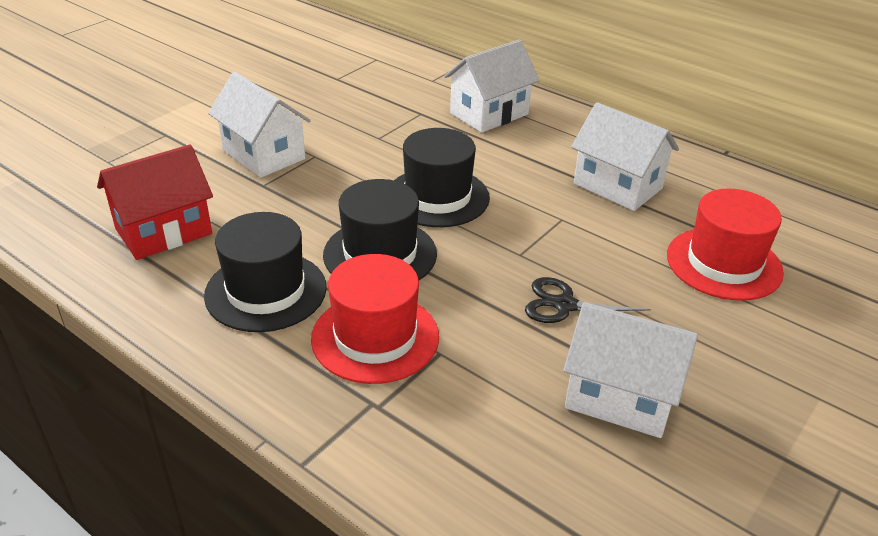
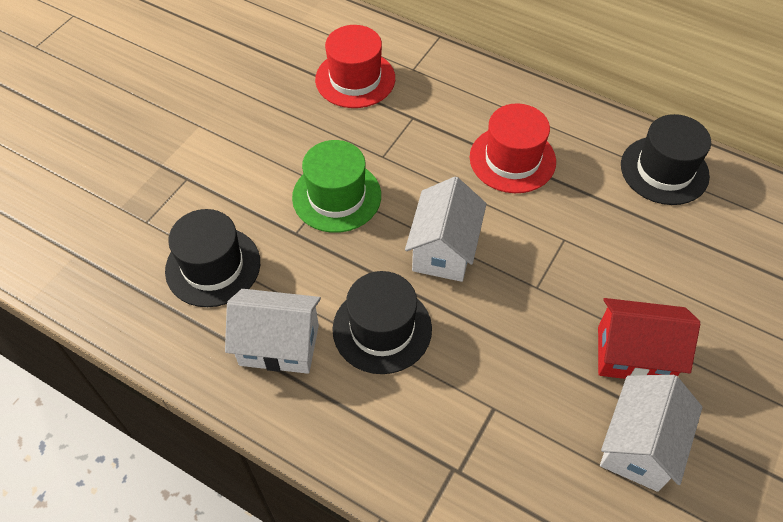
black scissors: [525,277,651,323] = 1 -> none = 0
green hat: none = 0 -> [292,140,381,233] = 1
white house: [208,72,311,178] [444,40,540,133] [563,302,698,438] [571,102,679,211] = 4 -> [225,289,321,374] [405,177,487,282] [600,375,703,492] = 3

